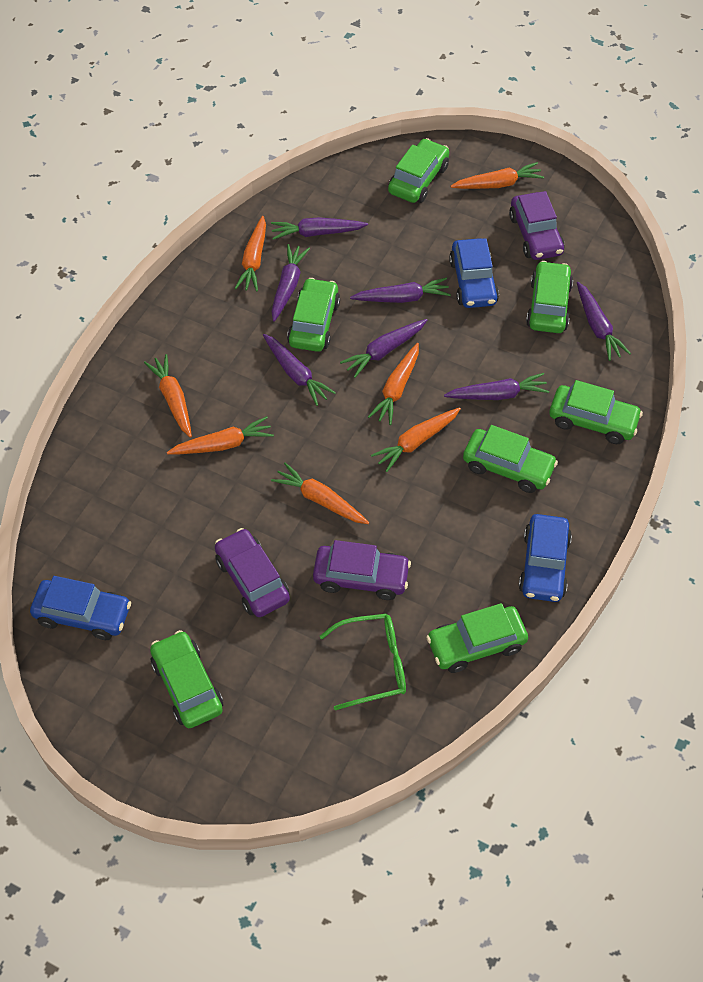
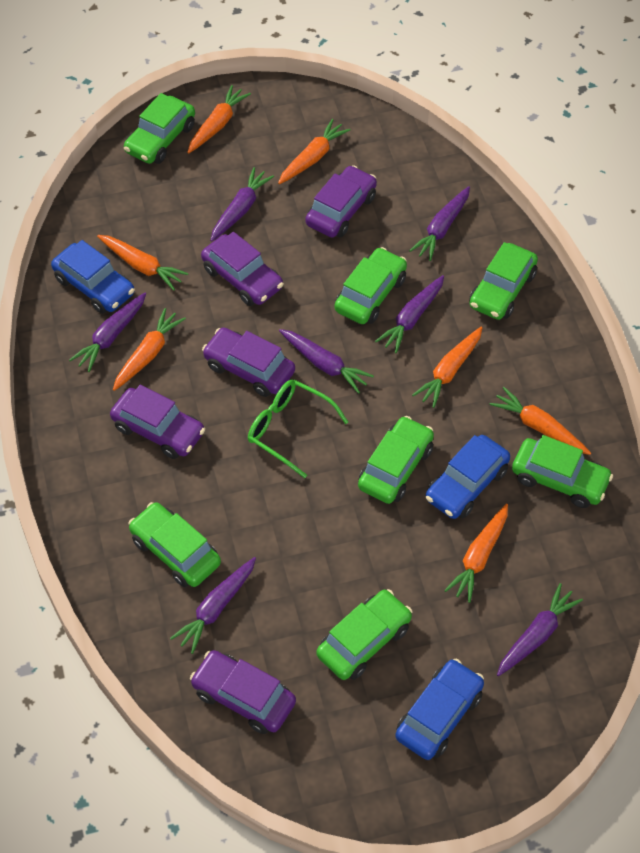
purple car: [215,528,290,617] [313,540,411,600] [509,191,565,260] = 3 -> [110,385,205,459] [190,650,296,734] [201,232,283,306] [202,327,295,397] [305,165,377,238] = 5

